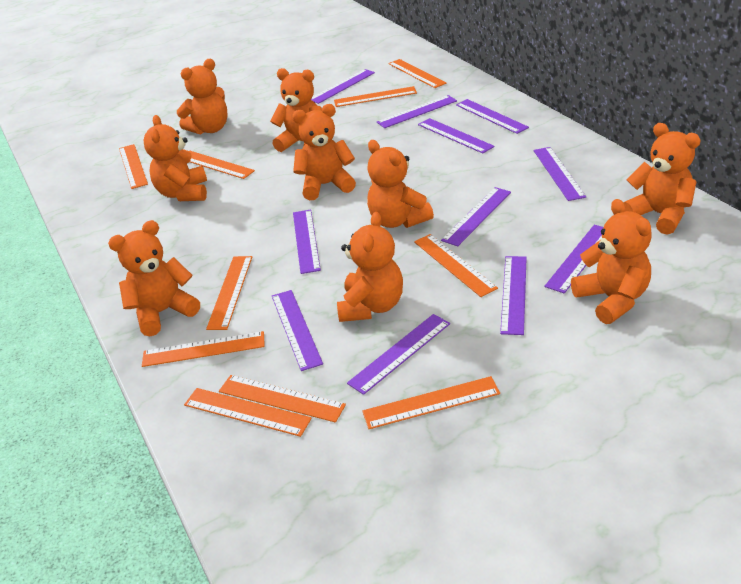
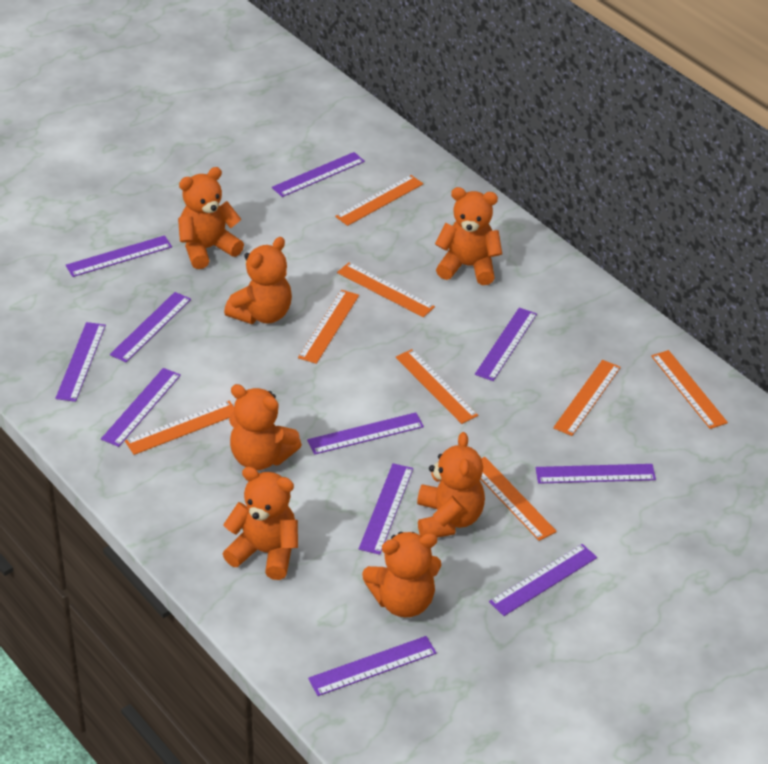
orange ruler: [119,144,148,189] [142,331,265,367] [184,388,312,437] [190,151,255,179] [206,256,252,330] [219,375,346,423] [334,86,417,107] [362,376,500,429] [388,59,447,88] [414,234,498,297] = 10 -> [125,401,234,455] [298,290,359,364] [335,175,423,226] [337,262,435,317] [395,349,478,424] [481,457,557,541] [553,360,621,436] [651,350,728,429] = 8
orange teddy bear: [108,220,200,336] [143,115,207,201] [177,59,228,134] [270,68,322,152] [292,104,356,200] [337,212,403,322] [367,140,434,228] [571,199,652,324] [623,123,701,235] = 9 -> [178,167,244,269] [223,467,298,580] [224,237,292,324] [229,384,302,470] [362,532,442,617] [417,432,485,538] [435,187,502,285] = 7

